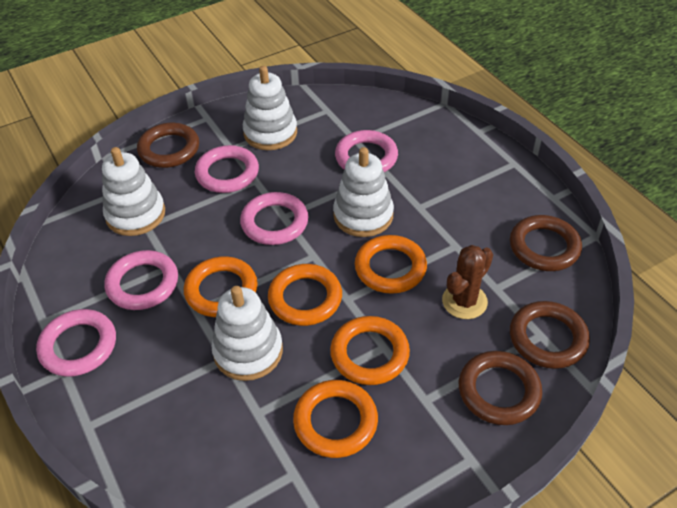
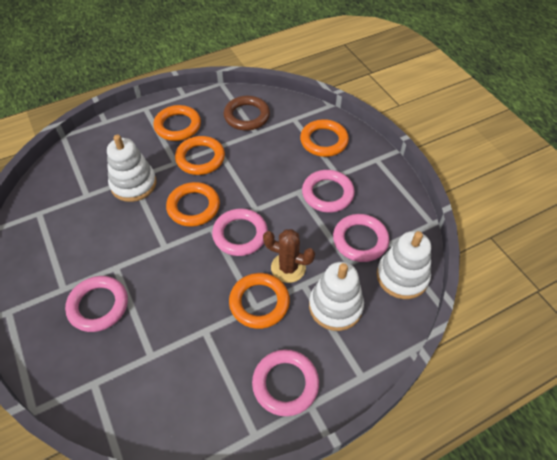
brown ring: [137,123,199,168] [459,351,542,425] [510,215,582,271] [510,301,590,369] = 4 -> [224,96,270,131] = 1
white stacking toy: [102,147,165,236] [212,286,283,381] [243,66,297,150] [333,147,394,237] = 4 -> [107,135,157,202] [309,262,364,331] [377,231,431,299] = 3

